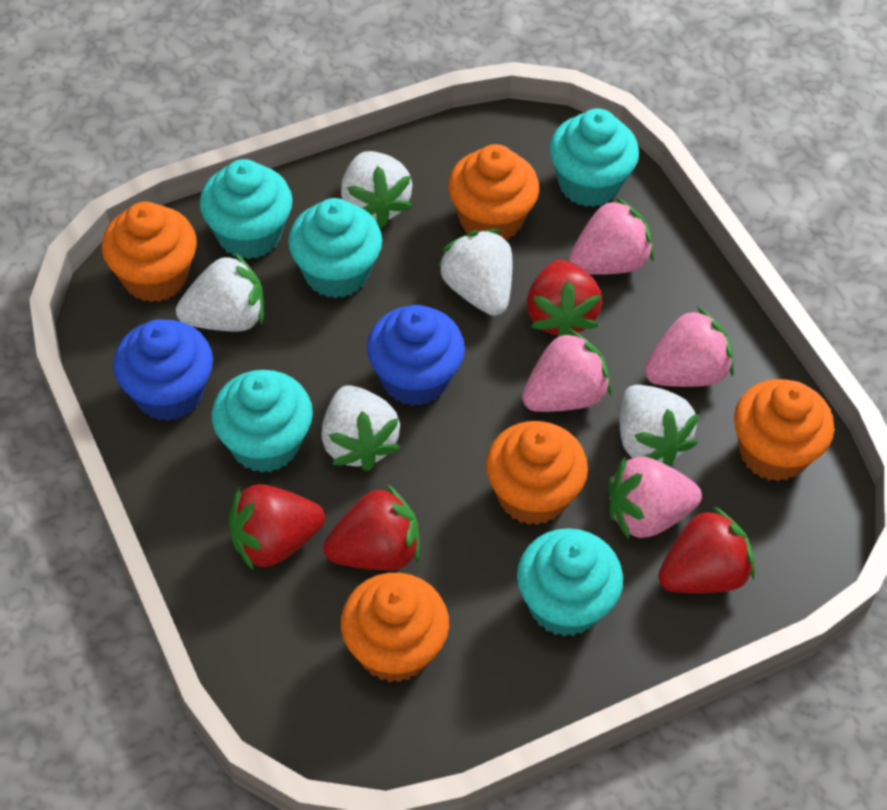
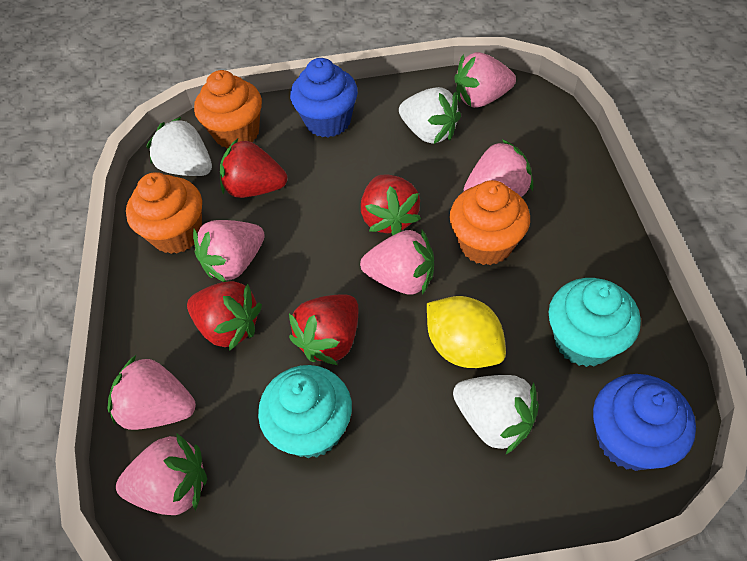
orange cupcake: [102,202,197,302] [341,573,449,682] [448,144,539,240] [486,421,588,525] [734,379,834,481] = 5 -> [126,172,202,254] [194,70,262,149] [450,180,530,265] = 3
pink strawberry: [522,329,612,412] [569,197,654,275] [608,456,702,539] [644,307,734,387] = 4 -> [107,355,196,430] [116,433,207,515] [193,220,265,282] [360,229,434,295] [454,52,516,108] [464,139,533,197] = 6
turquoise cupcake: [200,159,293,259] [212,370,313,473] [288,198,382,298] [517,528,623,637] [549,109,639,207] = 5 -> [258,365,352,458] [549,278,641,367] = 2
white strawberry: [176,252,264,331] [321,385,401,471] [341,151,413,228] [437,229,512,316] [620,385,699,466] = 5 -> [146,117,212,176] [399,87,461,144] [453,375,539,455] = 3
yellow lemon: none = 0 -> [427,296,506,368] = 1

